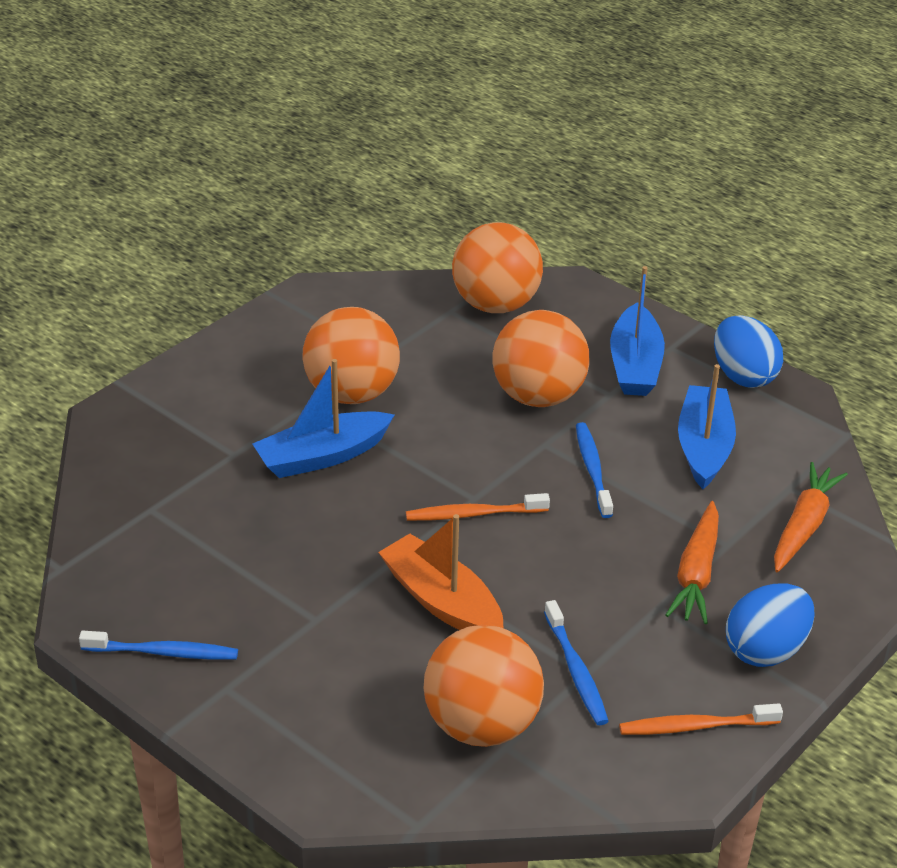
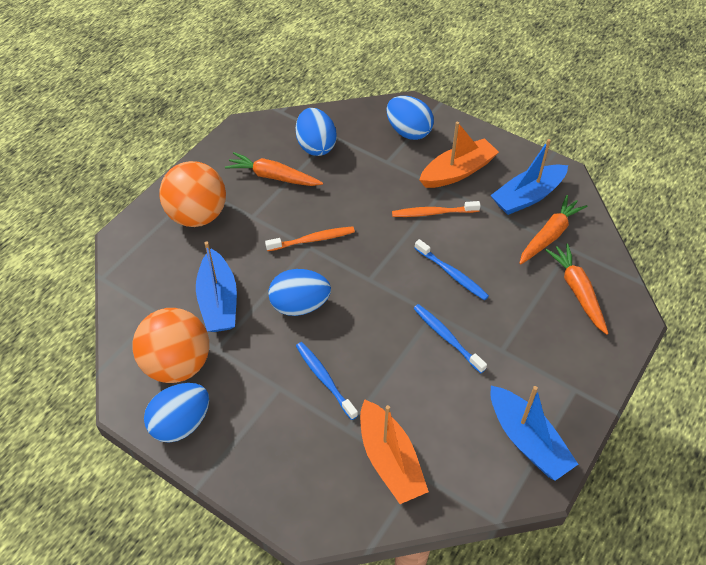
blue egg: [714,315,783,388] [726,584,815,667] = 2 -> [144,383,209,443] [268,269,331,316] [296,108,337,156] [386,96,434,140] = 4
orange ball: [302,307,400,404] [424,625,544,747] [452,222,543,313] [492,310,590,407] = 4 -> [132,308,209,383] [159,161,226,227] = 2
orange boat: [378,514,504,630] = 1 -> [360,399,429,504] [419,122,499,188] = 2
orange carrot: [666,501,719,624] [774,462,848,572] = 2 -> [225,152,323,186] [519,195,587,265] [545,243,609,335] = 3

